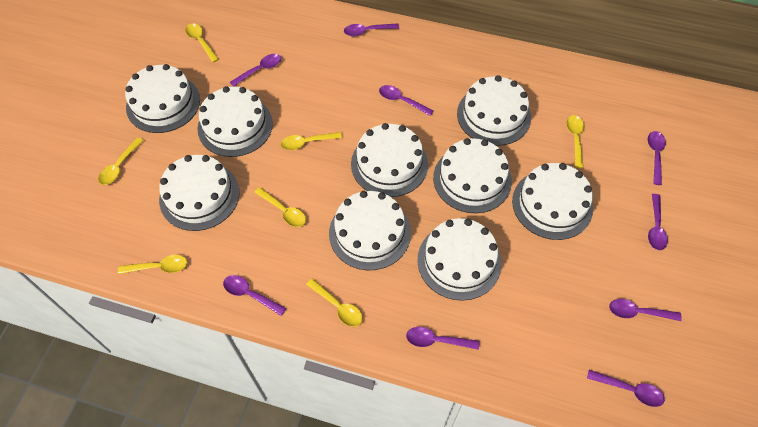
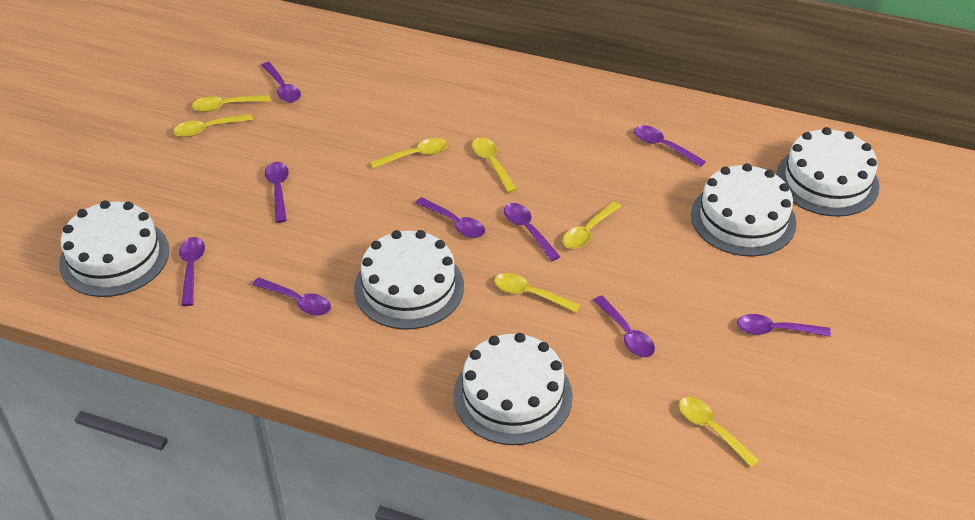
white cake: [125,64,200,133] [159,155,240,231] [198,86,273,157] [329,191,411,270] [351,123,428,197] [417,218,502,301] [433,138,512,213] [457,75,531,146] [512,163,593,240] = 9 -> [59,200,169,297] [354,230,464,330] [453,333,573,445] [691,163,797,257] [776,127,880,217] = 5

